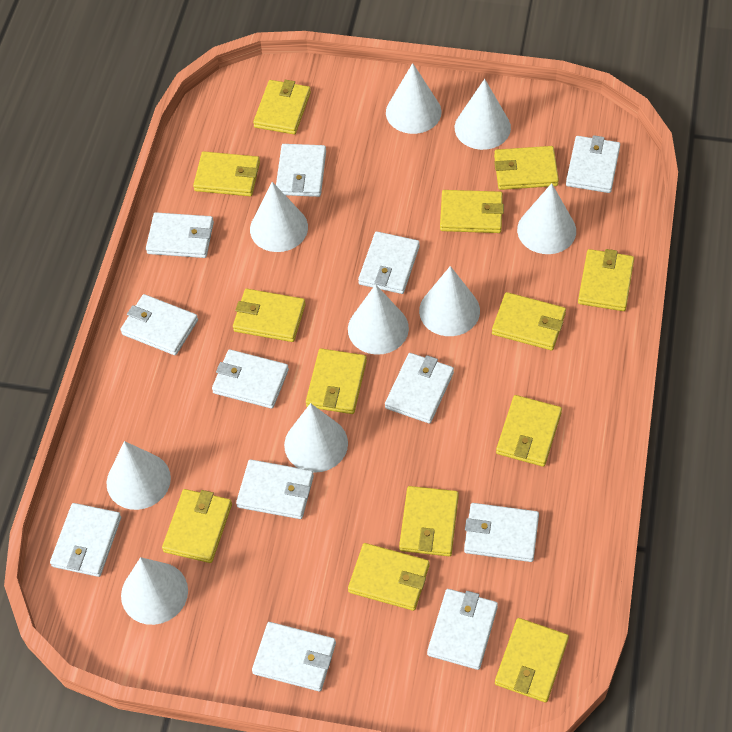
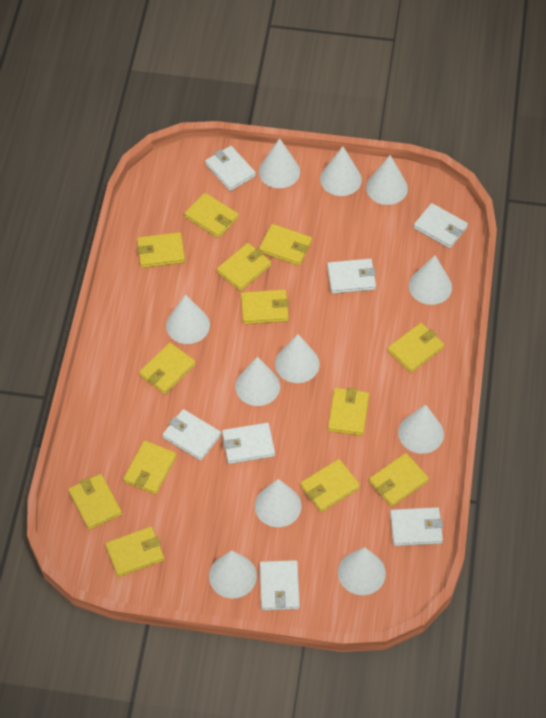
white cone: [107,441,171,510] [121,557,188,625] [250,182,308,252] [284,403,348,473] [348,284,409,355] [386,63,442,134] [419,266,480,336] [455,79,511,150] [517,183,576,254] = 9 -> [166,294,210,344] [209,550,257,598] [235,357,280,406] [255,479,302,527] [259,138,300,188] [275,334,320,383] [320,146,362,196] [338,547,386,595] [366,155,408,205] [398,405,444,454] [409,255,452,305] = 11
white wallet: [50,503,121,577] [120,294,198,355] [146,212,214,258] [212,349,289,409] [236,459,314,519] [252,622,336,691] [276,144,326,197] [358,231,420,294] [385,353,454,424] [427,589,498,670] [464,503,539,562] [566,135,620,193] = 12 -> [162,409,221,461] [205,146,256,191] [222,423,275,464] [260,560,300,610] [327,259,376,294] [390,507,443,546] [414,203,468,248] = 7

